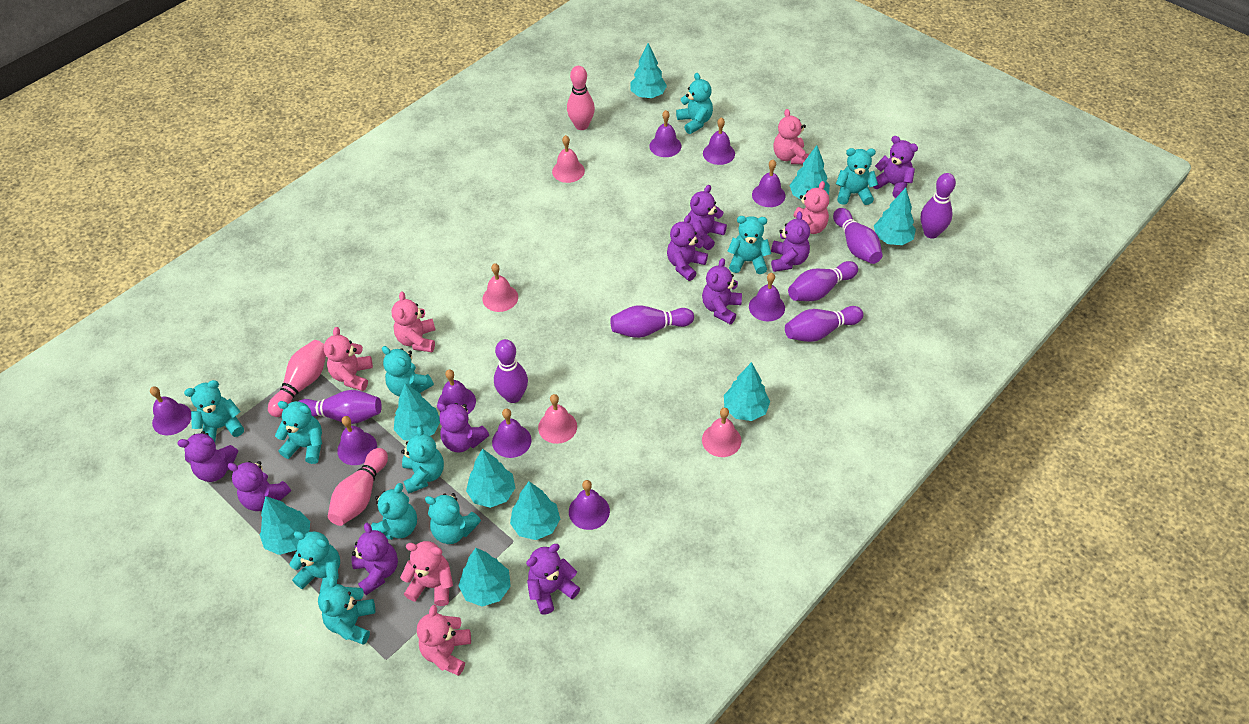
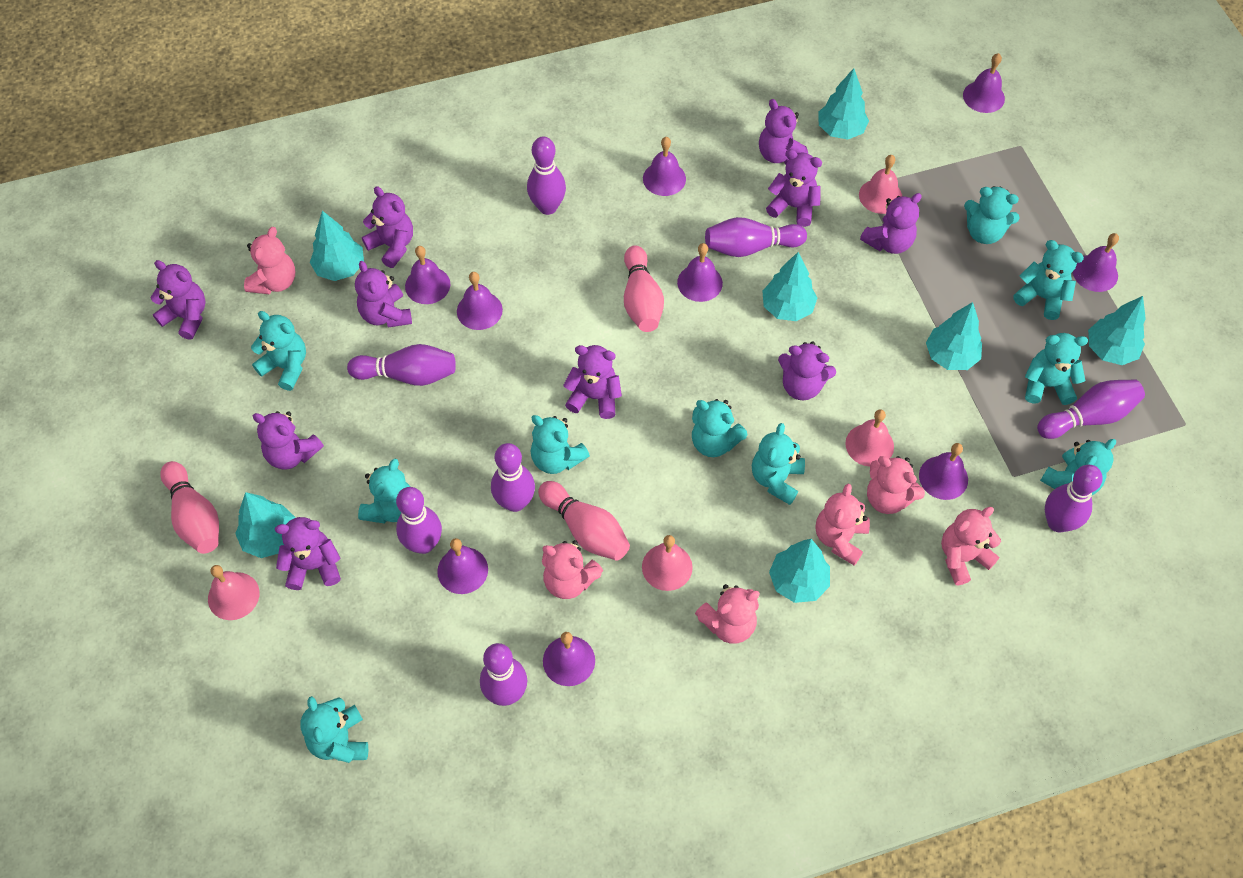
purple bowling pin: [299,390,382,424] [494,339,528,403] [610,305,694,338] [785,306,863,342] [788,261,858,301] [833,208,883,264] [921,173,956,239] = 7 -> [347,344,456,386] [396,487,442,554] [480,643,527,706] [491,443,535,512] [527,137,566,215] [705,217,807,257] [1037,379,1145,439] [1045,465,1103,532] = 8
turquoise teddy bear: [184,380,244,442] [275,401,322,464] [290,531,340,594] [318,576,375,645] [371,483,417,540] [382,346,434,396] [401,426,444,494] [425,493,481,544] [676,73,713,134] [727,216,771,274] [836,148,878,205] = 11 -> [251,311,306,391] [300,696,368,763] [358,458,410,524] [531,415,590,474] [692,399,747,457] [752,423,805,505] [964,186,1020,244] [1013,240,1084,320] [1025,333,1088,405] [1040,439,1116,495] = 10
turquoise tree: [259,496,310,555] [394,383,440,441] [458,548,511,607] [466,448,515,508] [510,481,560,540] [630,43,667,98] [724,362,770,421] [789,145,830,199] [874,188,916,245] = 9 -> [235,492,295,558] [310,211,364,281] [762,252,817,321] [769,539,830,603] [819,68,869,140] [926,302,982,370] [1088,296,1146,365] = 7

